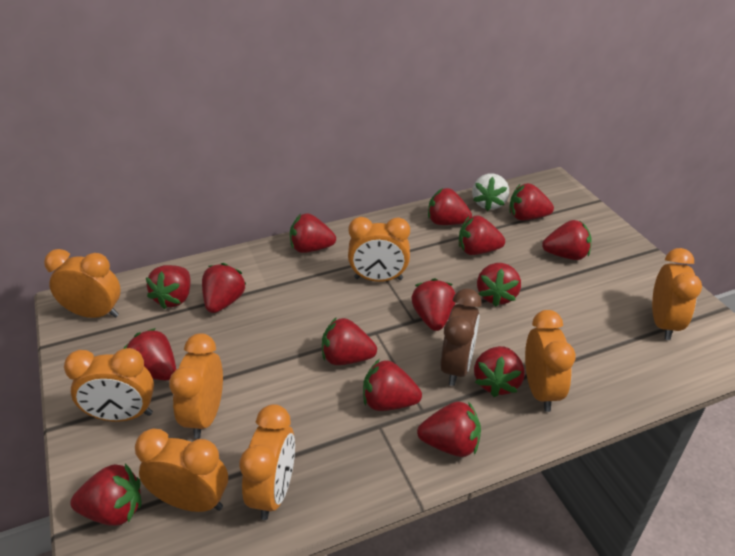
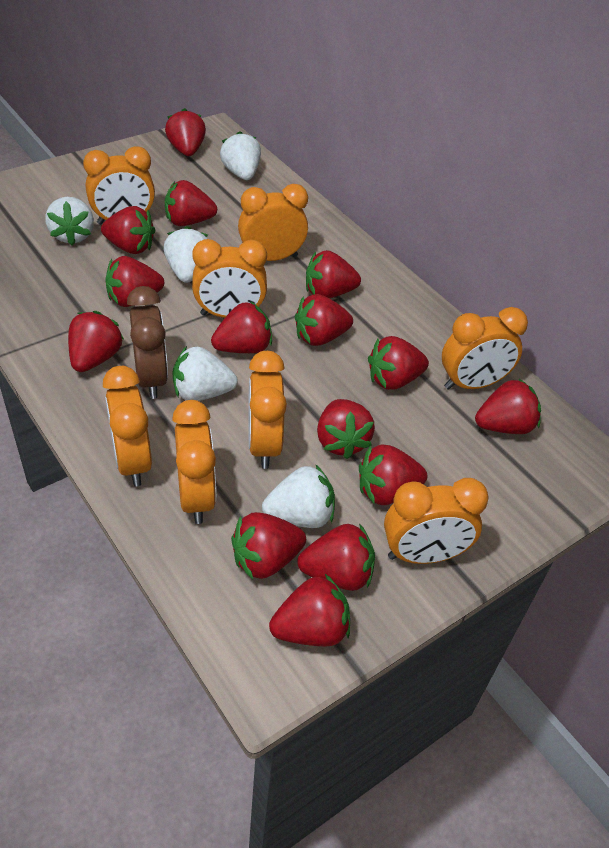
white strawberry: [472,174,509,211] = 1 -> [45,197,94,246] [164,226,208,283] [173,346,238,401] [220,131,261,180] [262,464,335,528] = 5

